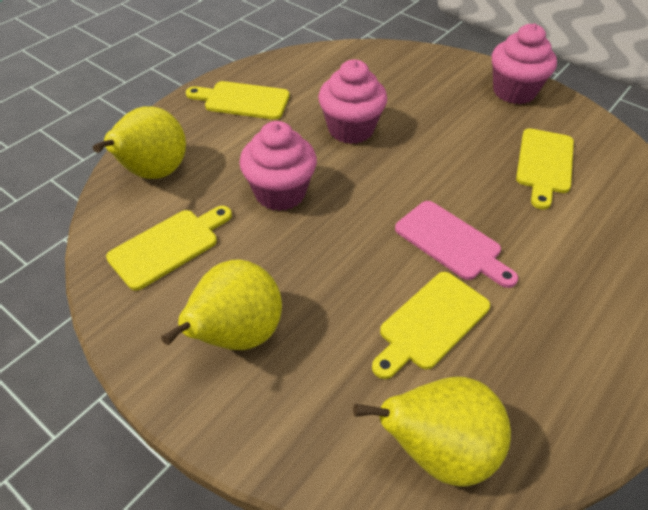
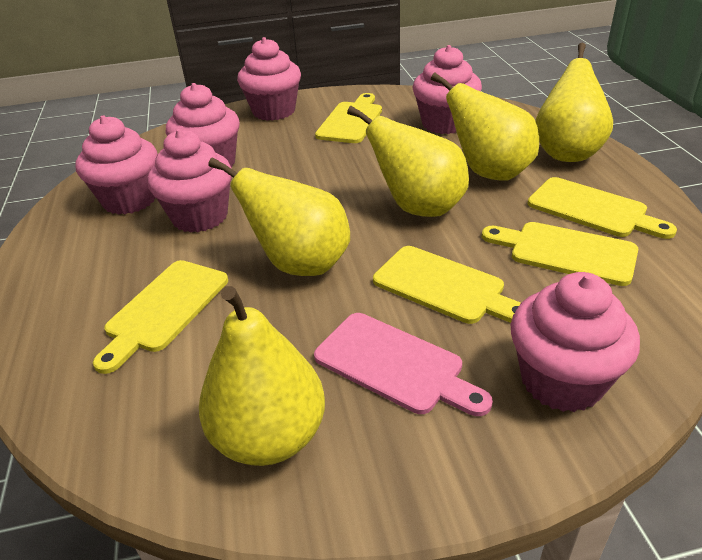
pink cupcake: [239,121,317,211] [318,59,387,144] [492,23,557,104] = 3 -> [75,115,158,214] [147,129,232,233] [166,83,240,167] [237,37,301,121] [412,45,482,134] [511,272,640,412] = 6
yellow cutting board: [106,206,232,291] [186,81,290,120] [372,272,490,379] [516,128,574,210] = 4 -> [93,260,228,374] [315,93,382,143] [373,246,521,324] [482,222,638,286] [528,177,677,239] = 5
yellow pear: [93,106,186,179] [161,259,282,350] [353,376,511,487] = 3 -> [199,286,325,466] [208,157,350,276] [347,106,469,217] [431,73,539,181] [535,43,613,162] = 5

